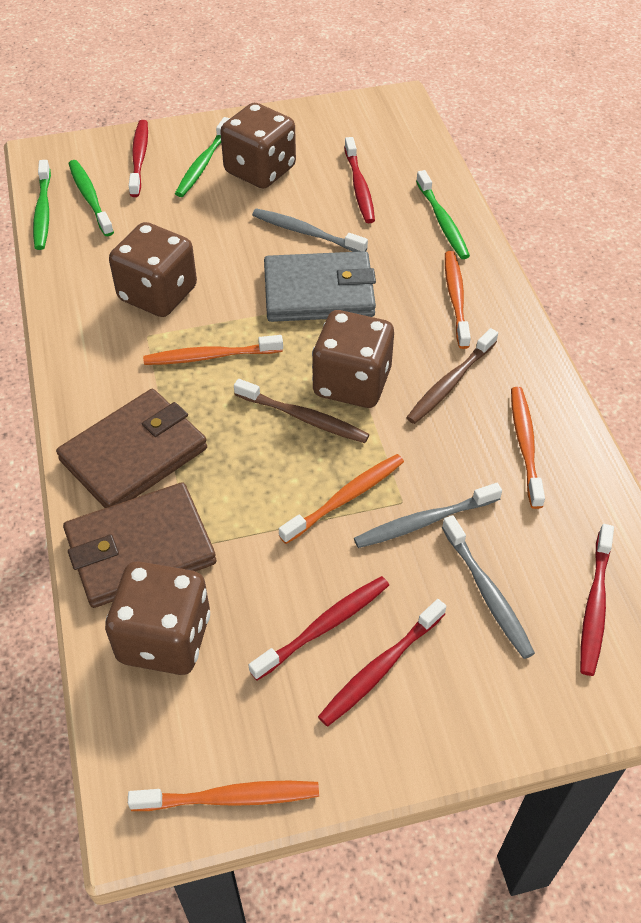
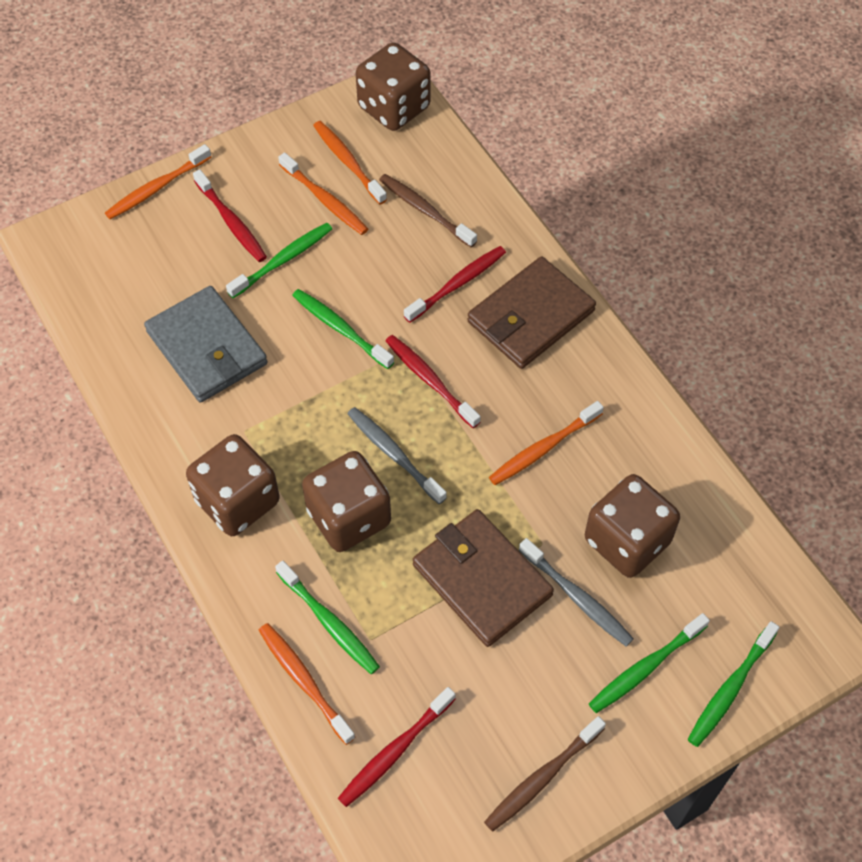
green toothbrush: [33,160,51,250] [68,160,114,236] [175,117,230,197] [416,170,470,259] = 4 -> [226,223,332,298] [275,560,380,674] [292,289,394,369] [589,613,710,713] [687,621,780,747] = 5
grey toothbrush: [252,208,368,252] [354,483,502,548] [442,515,535,659] = 3 -> [347,407,447,504] [519,538,634,647] = 2
red toothbrush: [129,120,148,197] [249,576,389,681] [318,599,446,726] [344,137,375,223] [580,524,614,676] = 5 -> [193,169,267,262] [338,687,456,807] [386,335,481,428] [404,246,506,323] = 4

